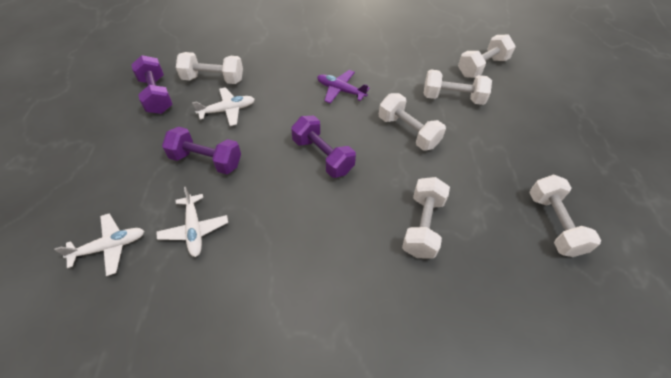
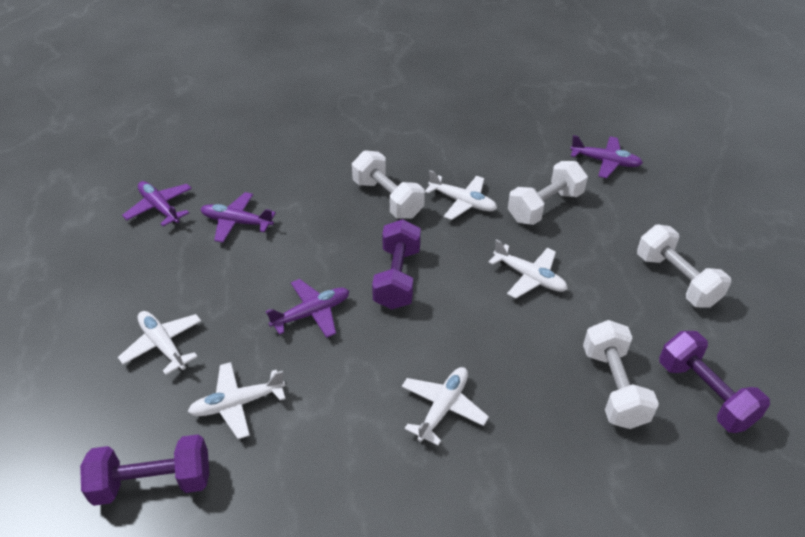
purple plane: [317,70,370,104] = 1 -> [122,181,192,226] [201,192,276,243] [266,279,349,338] [570,135,643,178] = 4
white dumbbell: [176,52,243,84] [379,93,446,151] [402,177,450,259] [424,69,492,105] [458,34,516,78] [529,174,601,257] = 6 -> [352,150,425,219] [508,161,588,225] [583,320,659,429] [637,225,731,308] = 4
white plane: [55,213,144,276] [157,187,228,257] [192,87,255,126] = 3 -> [118,311,201,375] [188,362,286,439] [401,367,489,446] [425,170,497,220] [488,239,568,299] = 5

